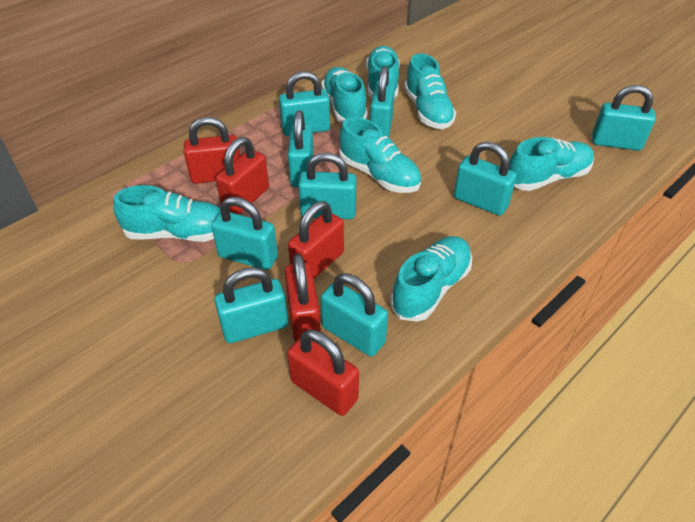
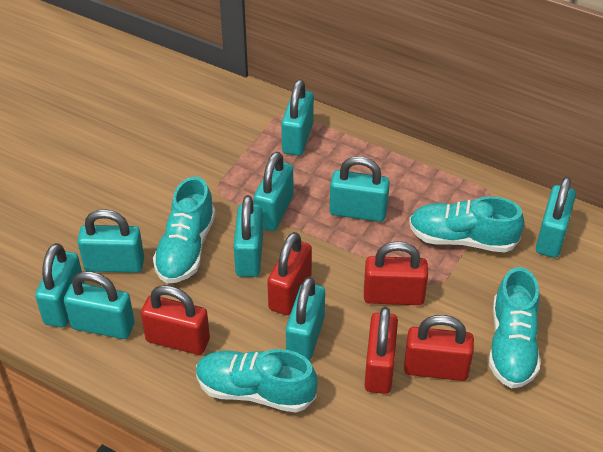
turquoise shoe: [113,185,220,242] [321,67,368,124] [339,117,421,193] [366,46,400,98] [390,236,472,322] [404,54,456,129] [509,137,594,191] = 7 -> [153,177,216,283] [196,349,317,413] [409,196,524,253] [489,267,540,388] = 4

